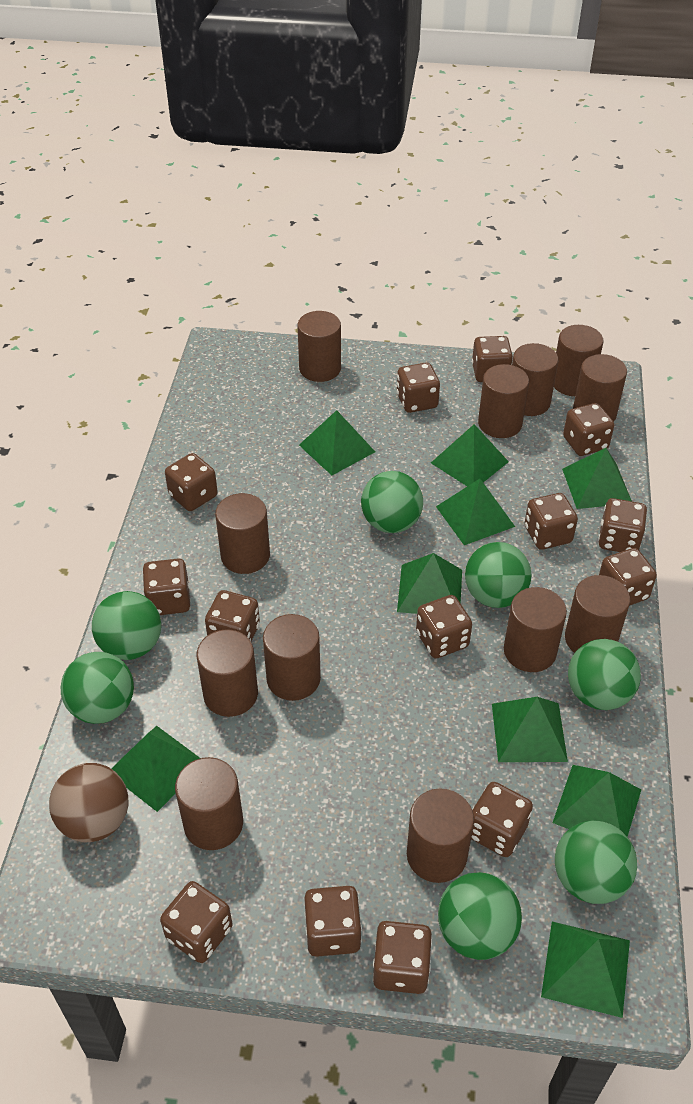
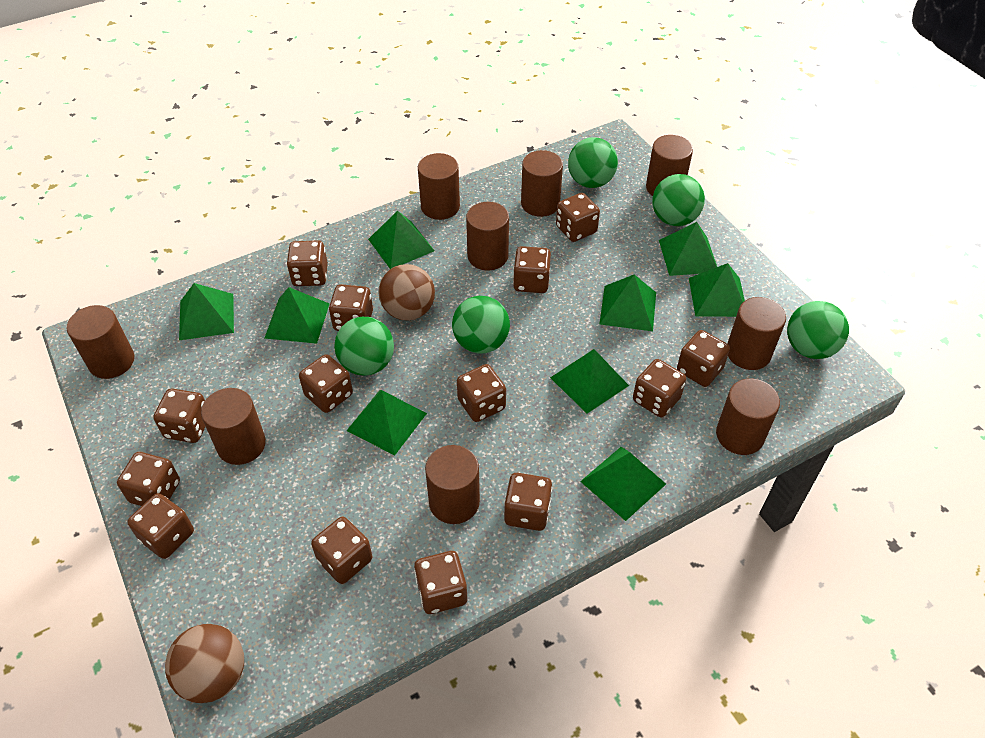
brown ball: [49,763,128,842] = 1 -> [165,624,244,703] [378,264,435,321] = 2
brown cylinder: [175,757,243,850] [196,629,258,717] [215,493,270,574] [263,614,321,701] [297,311,341,382] [407,788,474,883] [478,364,529,438] [504,587,567,672] [512,343,558,416] [554,325,604,396] [565,575,630,653] [573,354,627,422] = 12 -> [67,305,134,379] [201,388,266,465] [418,153,460,220] [425,445,480,524] [466,202,509,270] [521,150,563,217] [646,135,693,196] [716,378,780,455] [727,297,786,370] = 9
green ball: [61,652,134,724] [92,591,161,660] [361,471,423,533] [438,872,522,960] [465,542,531,608] [555,820,637,904] [568,639,641,710] = 7 -> [334,317,394,376] [452,296,510,353] [568,137,618,188] [652,174,705,226] [787,301,849,359] = 5

